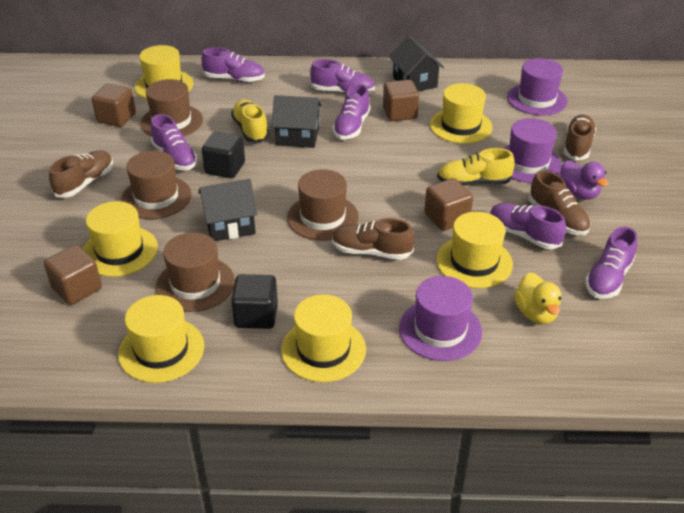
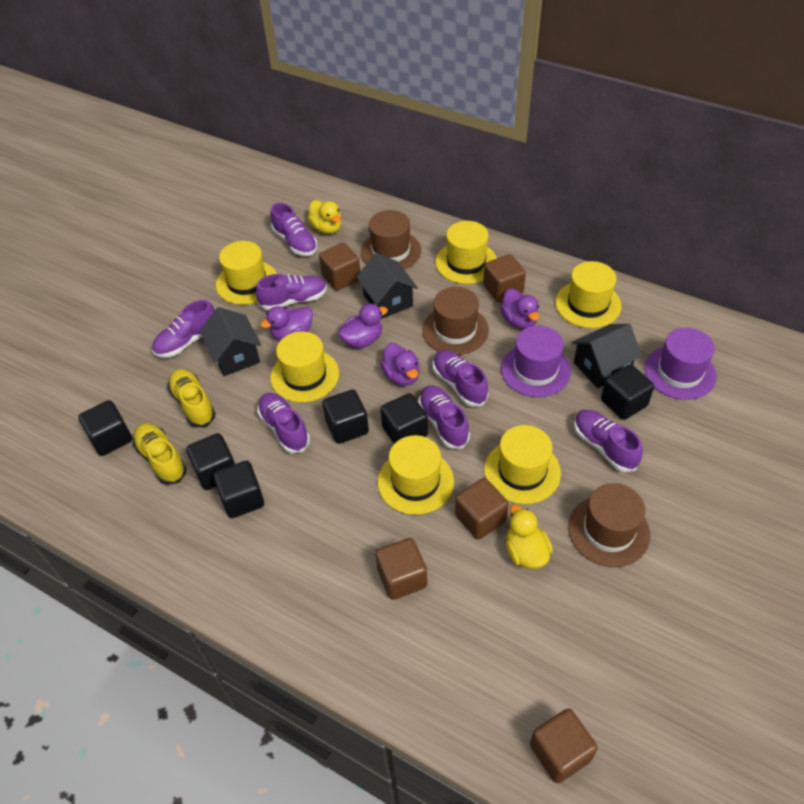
black cube: [202,131,245,178] [231,274,278,329] = 2 -> [78,400,132,456] [186,433,235,490] [213,461,264,518] [322,390,369,444] [380,393,428,444] [601,365,654,420] = 6
brown cube: [44,245,102,305] [92,84,136,127] [383,80,419,121] [424,178,473,231] = 4 -> [319,243,360,290] [375,538,427,600] [455,478,509,540] [483,254,526,302] [530,709,598,783] = 5
brown hat: [121,151,192,219] [140,79,203,136] [156,232,235,312] [287,169,359,241] = 4 -> [361,210,421,270] [422,287,489,355] [568,483,650,567] = 3
brown shoe: [49,150,113,198] [332,218,414,260] [529,170,591,236] [564,115,596,160] = 4 -> none = 0
purple duck: [560,160,609,200] = 1 -> [260,306,313,341] [338,304,388,348] [380,343,420,386] [500,288,540,329] = 4
purple hat: [399,276,482,361] [502,118,562,183] [507,58,568,115] = 3 -> [501,326,571,397] [644,327,717,400] = 2
purple shoe: [151,114,198,170] [201,47,265,82] [310,59,375,94] [333,84,370,139] [490,203,566,249] [585,226,637,299] = 6 -> [152,300,215,358] [256,274,327,310] [257,393,310,453] [271,203,317,256] [418,385,470,449] [433,350,488,407] [574,410,643,472] = 7
yellow duck: [514,272,561,324] = 1 -> [307,200,342,234] [506,505,553,569] = 2

